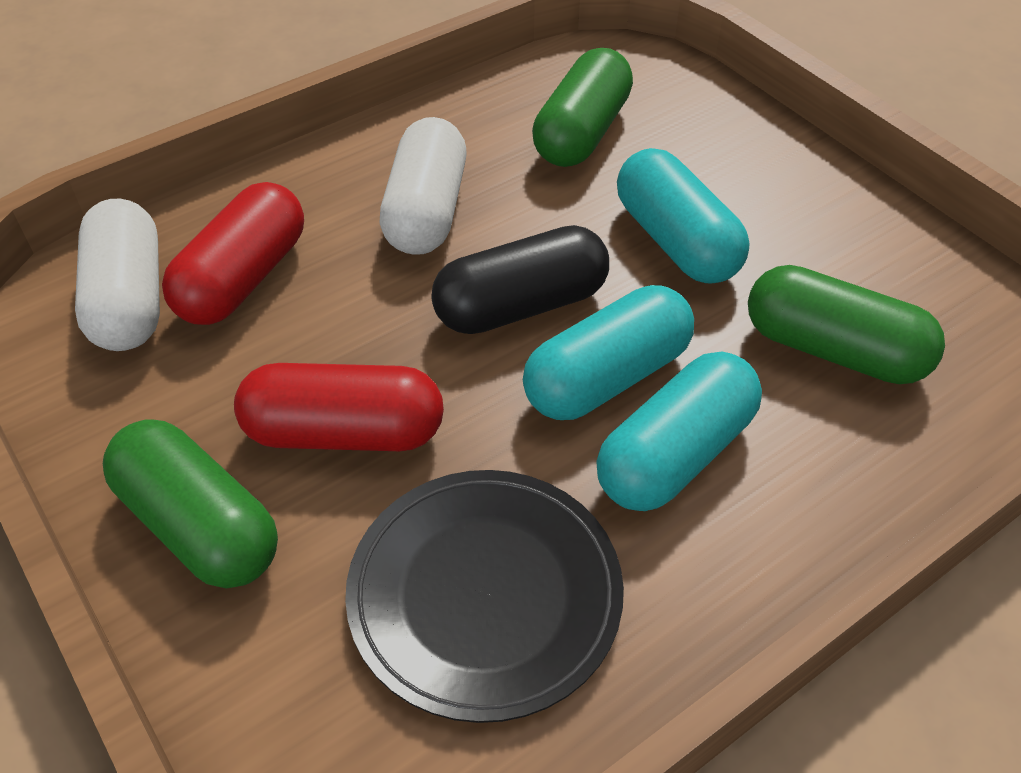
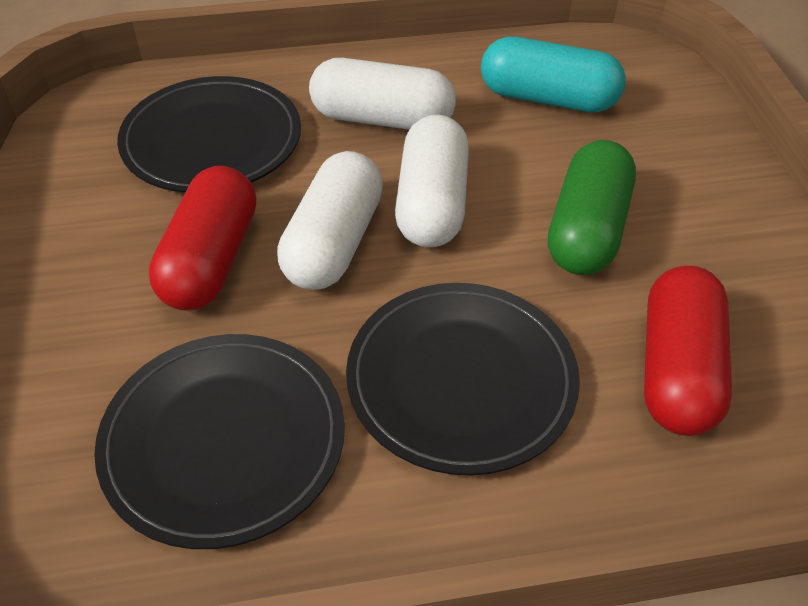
black capsule: [431,225,609,334] = 1 -> none = 0
black plate: [345,470,624,723] = 1 -> [94,334,345,549] [117,76,301,193] [346,283,580,476] = 3
green capsule: [103,419,278,589] [532,48,633,167] [748,265,945,384] = 3 -> [548,140,636,275] = 1
turquoise capsule: [523,285,694,420] [596,351,762,511] [617,148,750,283] = 3 -> [481,36,626,113] = 1
white capsule: [75,199,160,351] [379,117,466,255] = 2 -> [277,151,383,290] [309,58,456,130] [395,114,469,247] = 3

